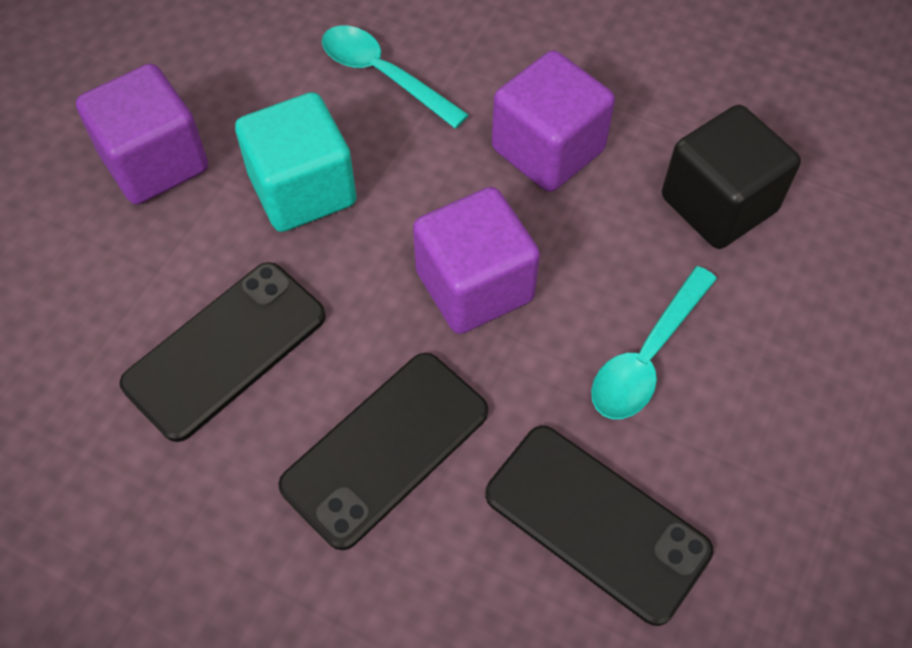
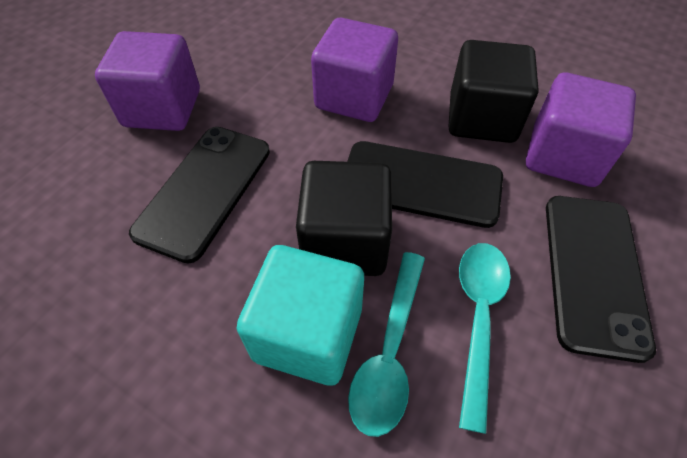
black cube: [662,105,801,249] = 1 -> [296,161,392,276] [448,40,538,143] = 2

